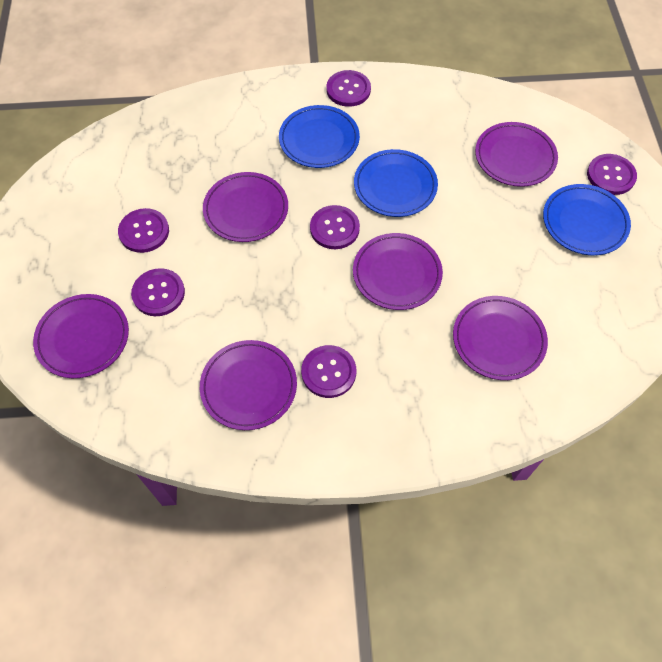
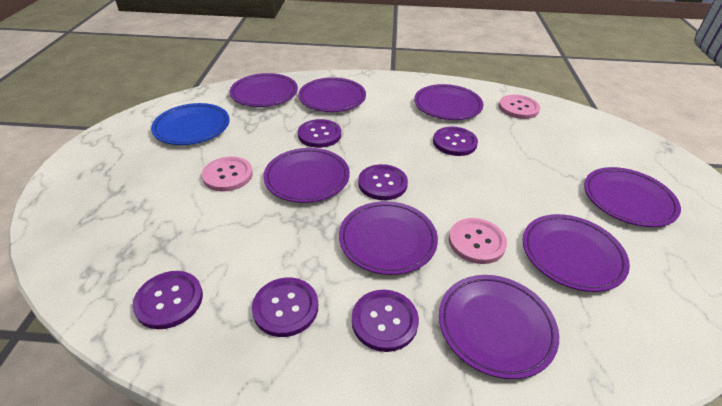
blue plate: [279,105,360,168] [354,149,438,217] [543,184,631,255] = 3 -> [151,103,230,145] = 1
pink button: none = 0 -> [202,156,253,191] [449,218,507,264] [499,95,540,119] = 3
purple plate: [33,294,129,378] [200,340,297,430] [203,172,288,242] [353,233,443,310] [453,296,548,380] [475,122,558,187] = 6 -> [230,73,298,107] [263,148,350,203] [298,77,366,112] [339,201,438,275] [414,84,483,120] [439,275,559,379] [523,214,630,292] [584,167,681,227] = 8

